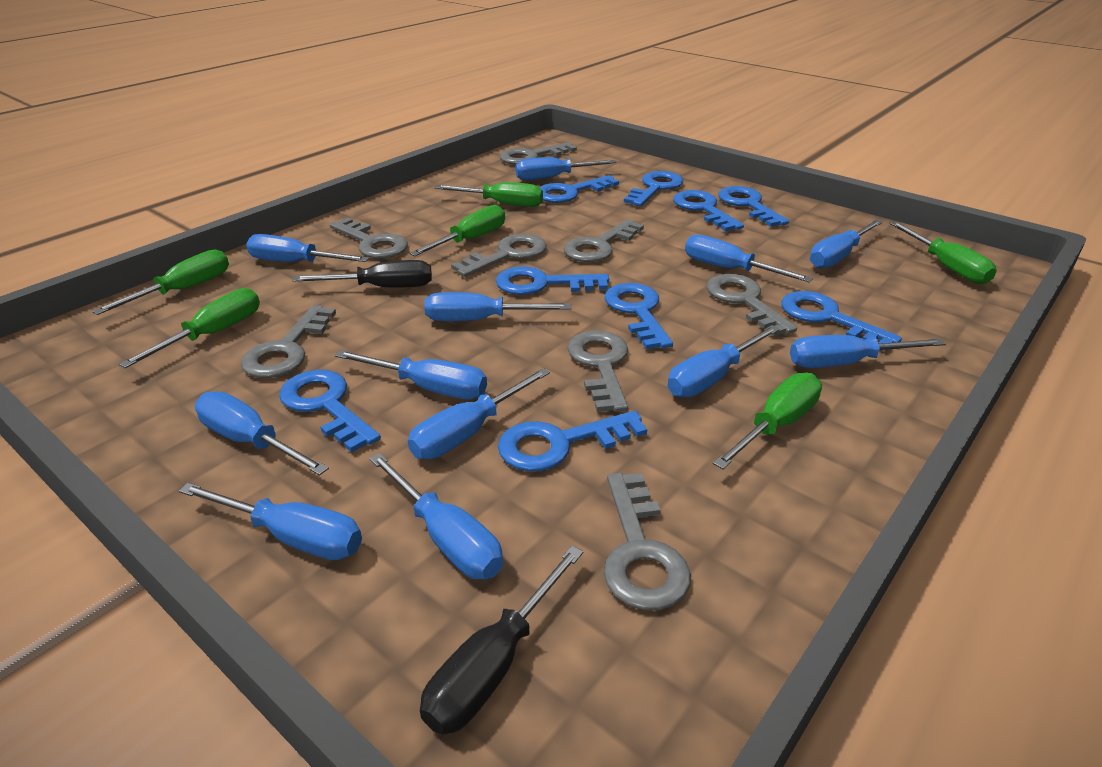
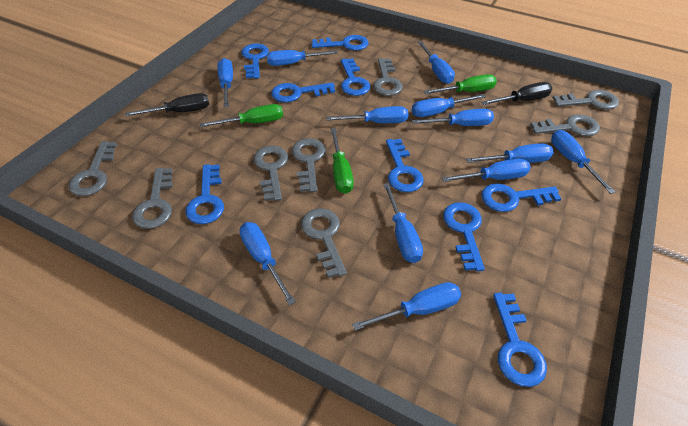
green screwdriver: [92,249,229,315] [119,288,260,368] [410,205,505,256] [435,182,543,207] [713,372,822,469] [889,221,997,284] = 6 -> [200,104,283,127] [331,128,354,194] [423,74,497,94] = 3

